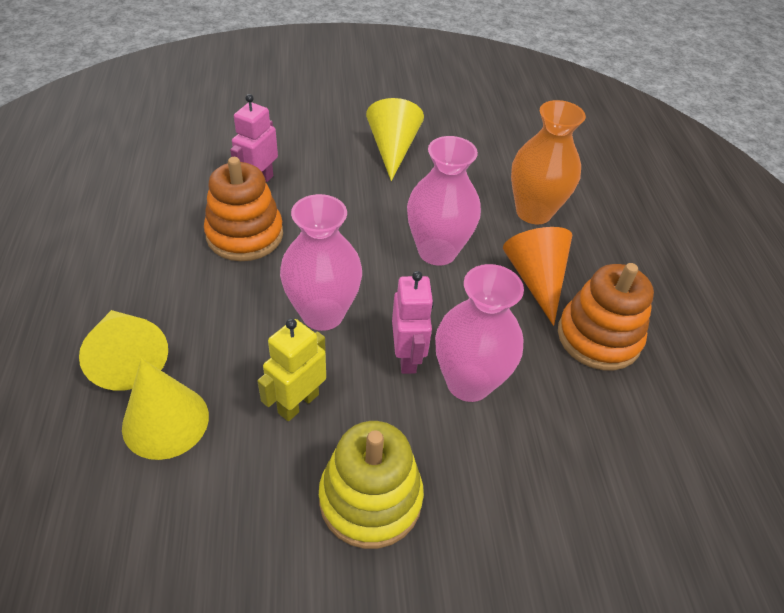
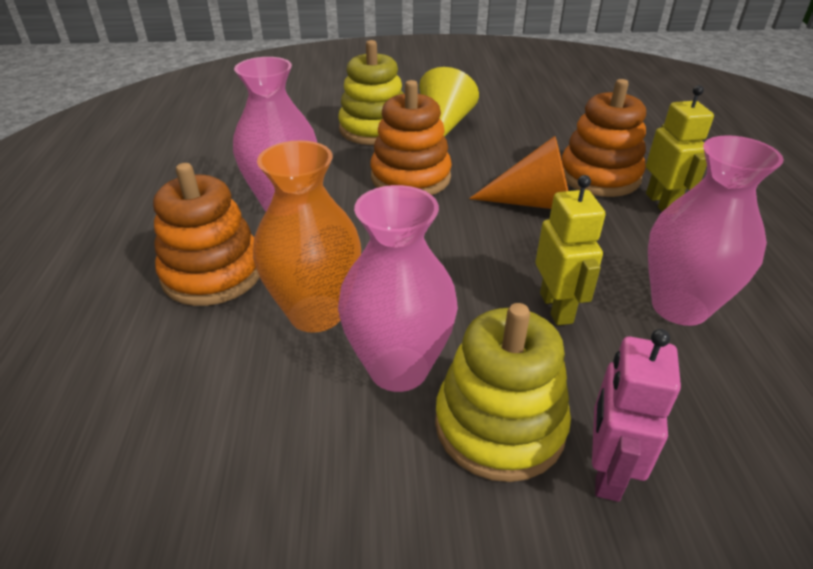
orange stacking toy: [204,157,283,261] [558,263,654,371] = 2 -> [153,163,260,306] [370,80,452,195] [562,79,646,197] = 3
pink robot: [230,94,278,182] [392,271,434,374] = 2 -> [592,329,681,502] = 1
yellow cone: [79,310,168,391] [122,358,209,460] [366,98,424,181] = 3 -> [419,67,479,137] = 1
yellow robot: [258,318,326,421] = 1 -> [536,175,606,325] [646,85,714,212] = 2
yellow stacking toy: [319,421,424,549] = 1 -> [338,40,404,145] [435,303,571,482] = 2

